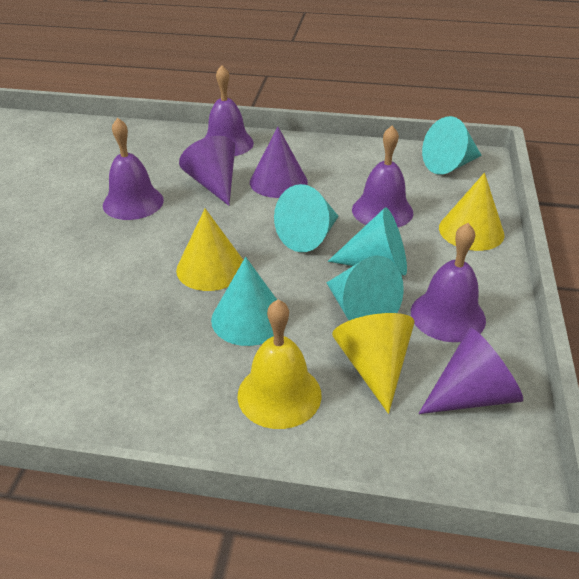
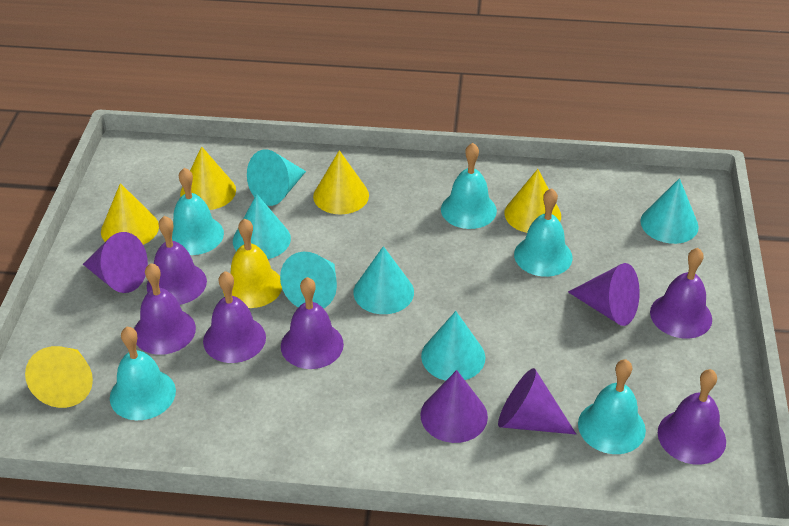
purple bell: [103,118,164,220] [204,65,254,156] [352,126,413,227] [411,223,486,342] = 4 -> [134,263,196,355] [147,216,207,305] [203,271,266,363] [281,277,344,369] [650,248,712,339] [658,369,726,465] = 6
purple cone: [179,136,235,206] [250,127,308,198] [418,328,523,414] = 3 -> [83,232,148,293] [421,370,488,443] [498,368,576,435] [568,263,640,326] = 4
turquoise bell: none = 0 -> [110,327,176,420] [172,168,224,255] [441,143,497,229] [514,188,573,277] [578,359,646,454] = 5
turquoise cone: [211,257,277,346] [274,184,339,252] [327,256,404,320] [328,207,407,275] [422,116,482,175] = 5 -> [233,194,291,259] [247,149,306,206] [280,252,337,309] [353,246,414,314] [421,311,485,381] [640,178,699,244] = 6
yellow cone: [176,208,243,291] [332,313,414,414] [439,173,504,251] = 3 -> [25,346,93,408] [101,183,159,245] [180,146,236,210] [313,150,369,214] [504,169,561,233] = 5

